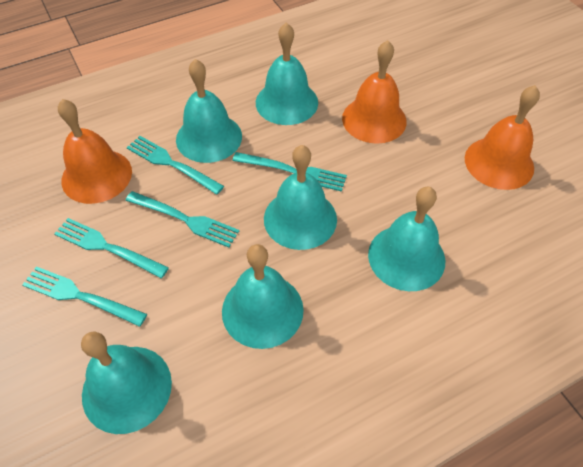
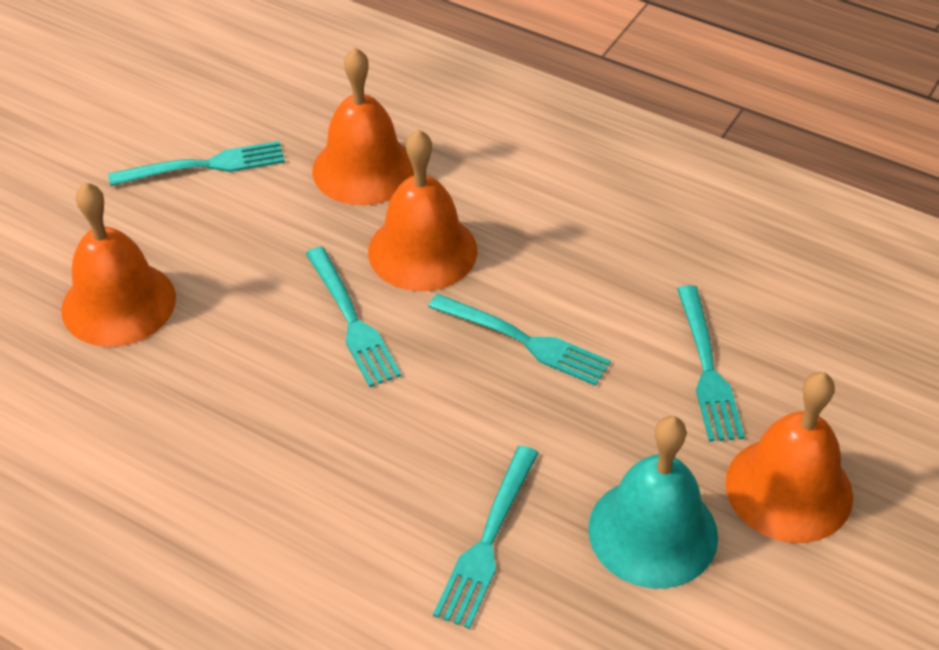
orange bell: [58,99,132,204] [342,40,407,144] [465,85,540,190] = 3 -> [61,182,176,347] [312,47,414,205] [368,129,477,291] [725,372,853,543] = 4
turquoise bell: [81,331,172,434] [176,59,242,163] [222,244,304,349] [256,23,318,125] [264,145,337,250] [368,186,445,291] = 6 -> [588,416,718,588] = 1

